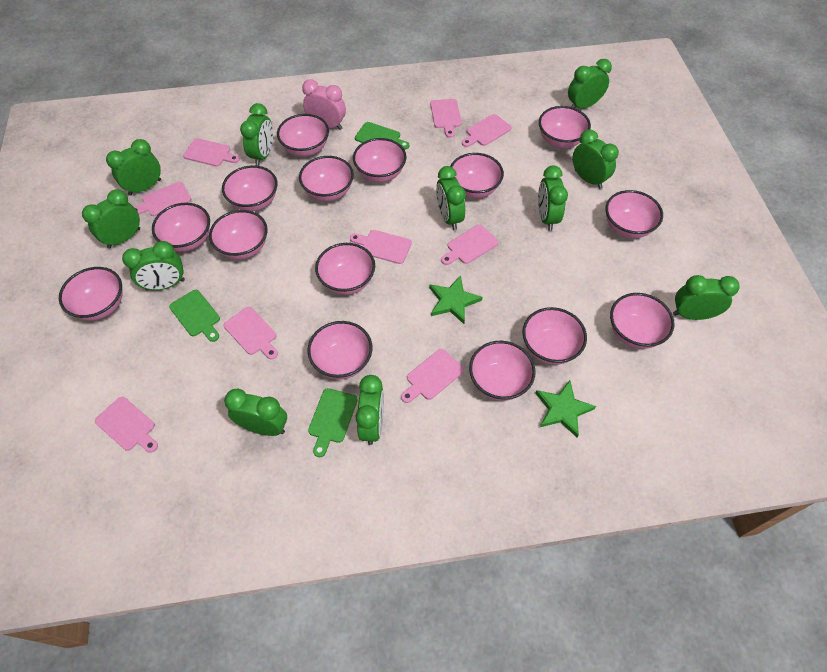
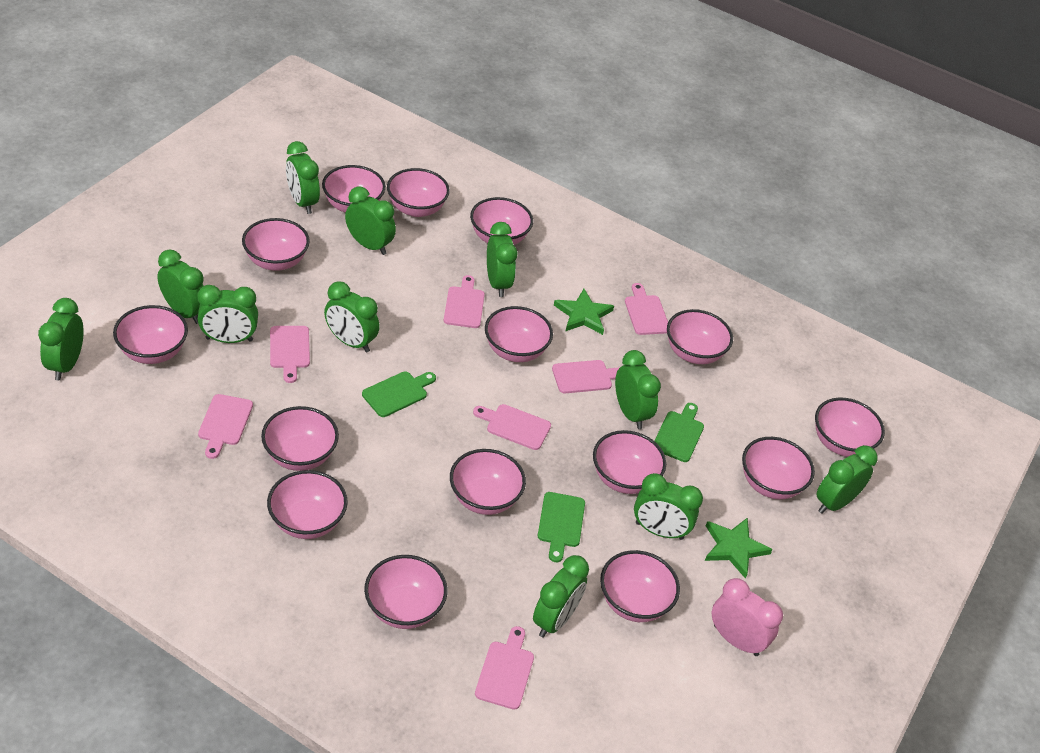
pink cutting board: [95,397,158,453] [134,182,191,216] [183,138,240,166] [224,307,278,359] [350,230,412,264] [401,349,464,403] [430,99,462,138] [441,225,498,265] [462,114,511,147] = 9 -> [198,394,253,459] [270,326,310,383] [444,275,485,328] [473,404,551,450] [475,626,534,710] [552,360,620,393] [625,283,668,335] = 7

